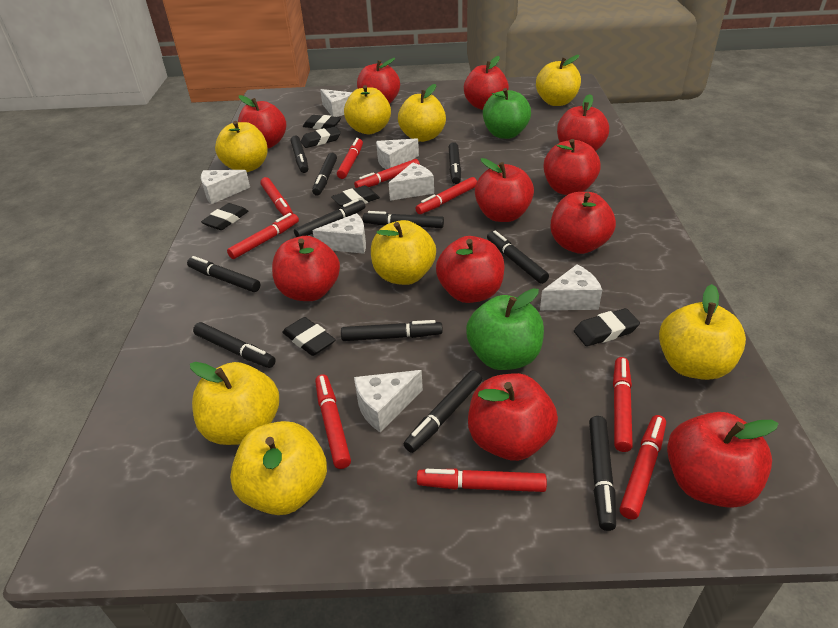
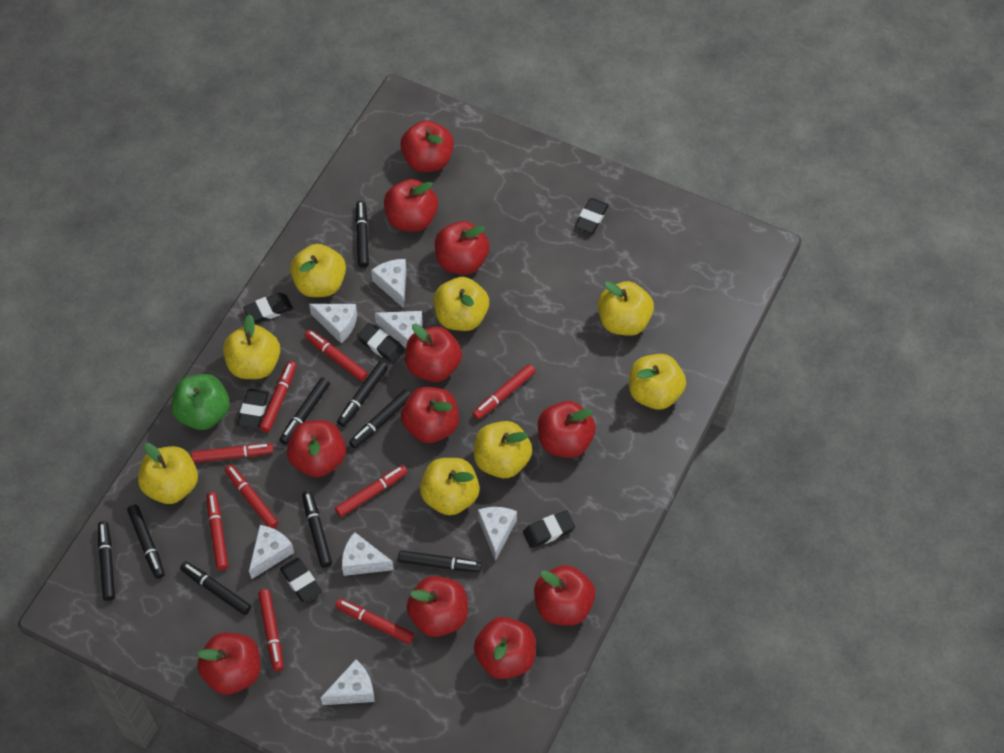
black marker: [187,256,260,292] [193,322,276,368] [291,136,308,173] [294,199,365,237] [312,153,337,196] [341,320,443,341] [363,211,444,228] [404,370,482,453] [449,142,461,184] [487,231,549,284] [589,416,616,531] = 11 -> [98,521,115,601] [127,504,165,579] [180,561,251,615] [280,378,330,445] [302,491,332,568] [337,361,388,427] [349,390,411,448] [356,201,369,268] [398,550,482,572] = 9
green apple: [466,288,544,370] [483,88,531,139] = 2 -> [171,374,230,430] = 1

